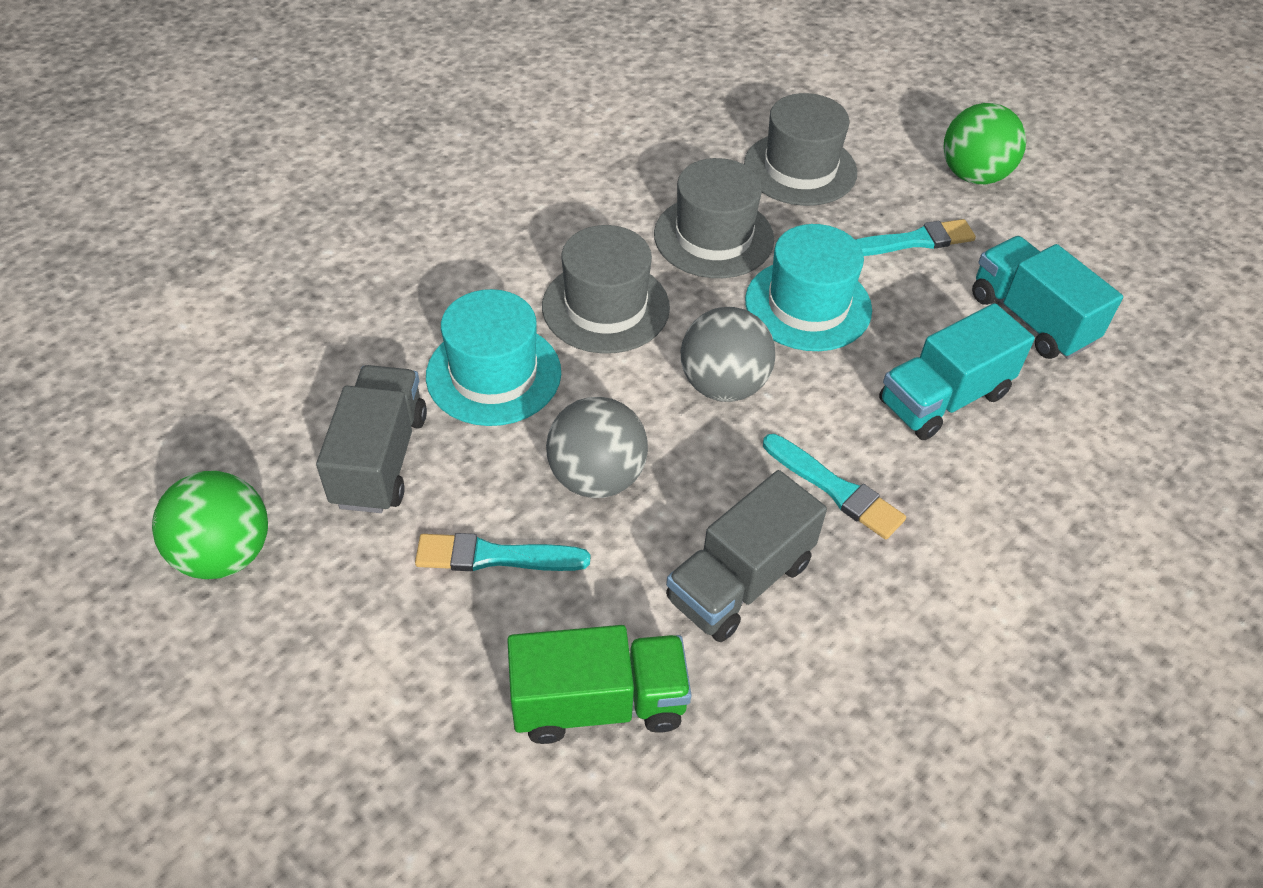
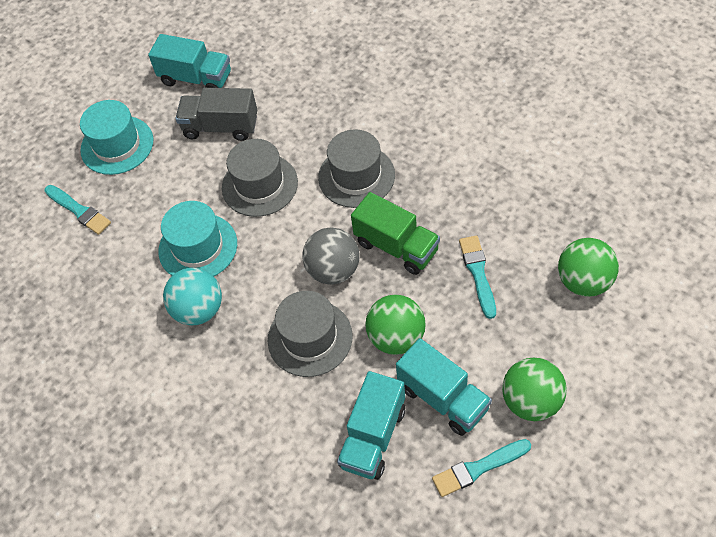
green ball: [152,471,268,579] [943,103,1026,184] = 2 -> [365,294,426,355] [502,358,567,421] [558,238,619,297] = 3
grey ball: [546,397,648,498] [681,307,775,402] = 2 -> [302,227,360,285] = 1
grey truck: [316,365,427,513] [666,470,827,642] = 2 -> [175,88,257,141] = 1
turquoise ball: none = 0 -> [163,268,222,326] = 1
turquoise truck: [879,303,1035,440] [972,236,1123,359] = 2 -> [148,34,231,88] [337,371,406,480] [396,338,492,436] = 3

